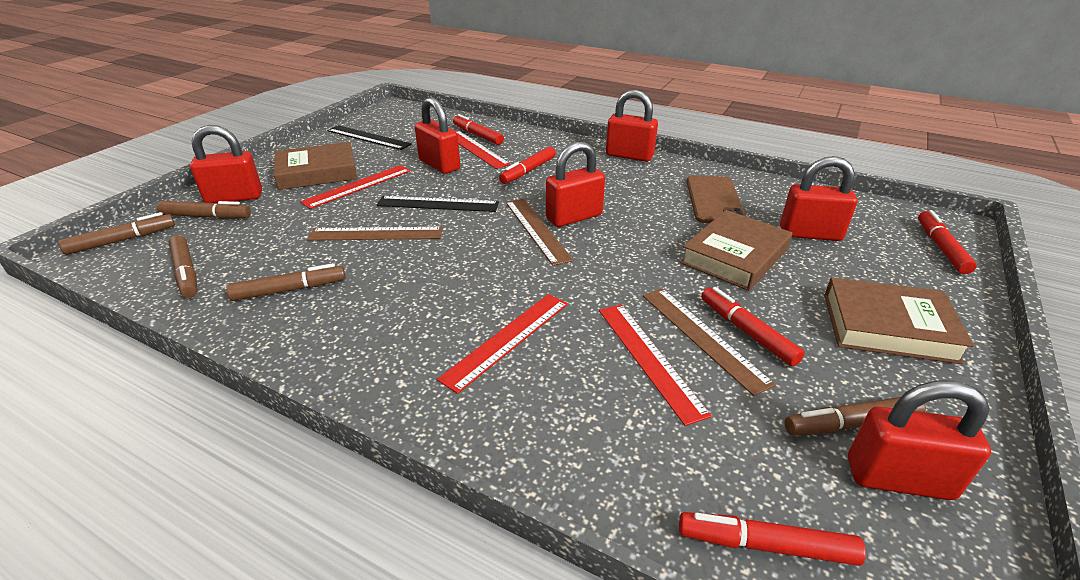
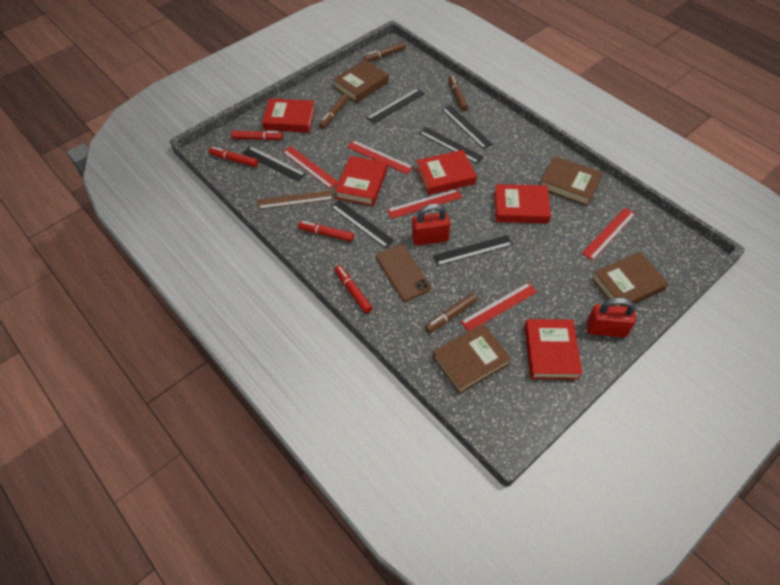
black ruler: [327,125,412,150] [377,196,499,212] = 2 -> [243,146,306,182] [331,200,395,248] [367,88,425,124] [419,127,483,164] [433,235,513,266] [442,105,493,149] = 6
brown book: [274,142,357,190] [680,210,792,291] [824,277,974,364] = 3 -> [333,60,389,103] [433,324,512,394] [541,156,603,206] [591,252,669,307] = 4
brown marker: [58,212,175,255] [157,201,251,219] [169,235,197,298] [226,263,346,301] [785,397,926,436] = 5 -> [319,93,349,129] [363,42,406,62] [425,293,478,333] [448,75,468,111] = 4
brown ruler: [308,227,443,241] [506,199,573,266] [643,288,776,396] = 3 -> [257,190,334,209] = 1
red book: none = 0 -> [262,98,315,133] [335,156,387,206] [416,150,477,195] [494,184,551,224] [524,319,582,380] = 5
red marker: [453,114,504,145] [499,147,556,184] [679,512,866,566] [701,287,805,366] [918,210,977,274] = 5 -> [209,147,258,167] [231,131,283,140] [298,221,354,242] [334,265,372,313] = 4
red padlock: [190,125,262,203] [415,97,460,174] [546,142,605,227] [606,90,658,162] [780,156,857,241] [848,381,991,500] = 6 -> [412,204,450,246] [587,298,636,338] = 2
red ruler: [300,165,411,209] [437,294,568,394] [456,131,510,169] [599,304,712,426] = 4 -> [283,146,339,189] [347,140,413,174] [387,189,462,219] [460,282,537,331] [582,208,636,260] = 5

